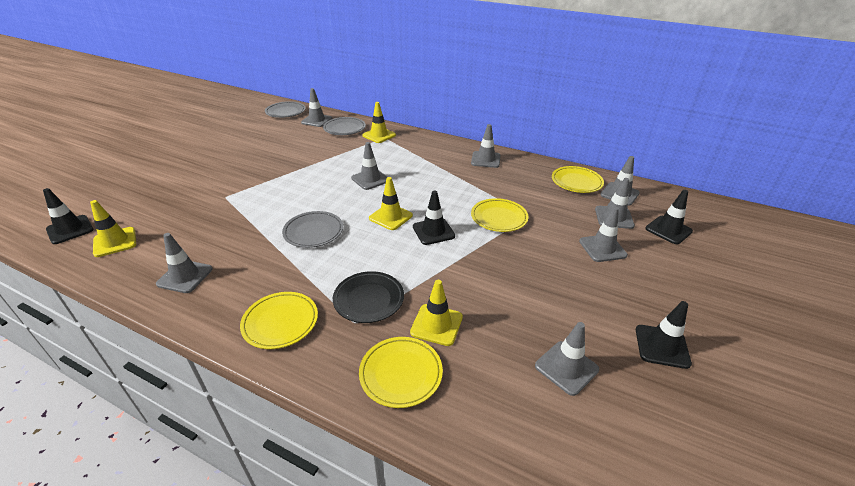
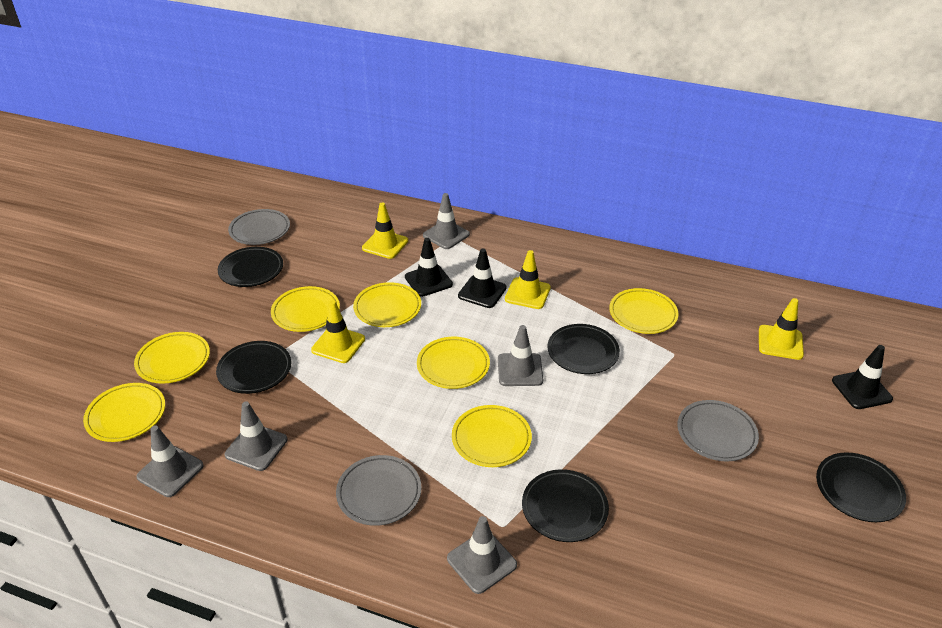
black plate: [333,271,404,323] = 1 -> [216,341,291,394] [218,247,283,287] [522,469,609,542] [548,324,620,374] [816,452,906,522] = 5
black traffic cone: [43,188,93,244] [413,191,455,245] [636,301,692,369] [646,190,693,244] = 4 -> [405,238,453,297] [458,249,507,308] [832,345,893,409] = 3
grey traffic cone: [156,233,212,293] [301,88,332,127] [351,142,387,190] [471,124,500,168] [535,322,599,396] [579,207,628,262] [595,178,635,229] [600,156,640,206] = 8 -> [136,425,204,497] [225,402,287,471] [423,193,470,249] [447,516,517,594] [498,325,543,386] = 5
yellow plate: [240,292,318,349] [359,337,443,408] [471,198,528,232] [552,166,604,193] = 4 -> [83,383,165,442] [134,332,210,384] [271,286,340,332] [353,282,421,327] [417,337,490,389] [452,405,532,467] [609,288,679,334] = 7

